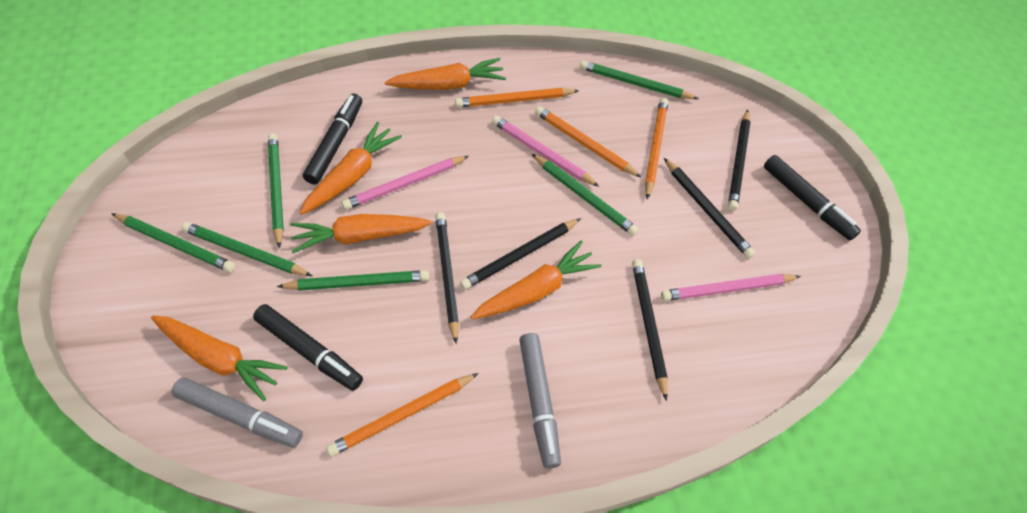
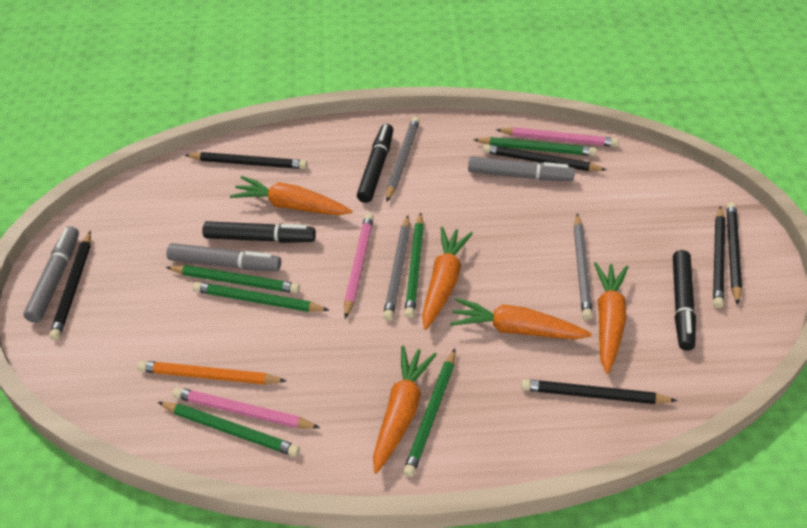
black pencil: [435,212,459,344] [460,218,581,290] [632,259,668,401] [664,158,755,259] [728,109,751,211] = 5 -> [49,230,91,340] [185,152,307,169] [483,144,607,171] [521,379,677,404] [713,206,725,308] [727,202,742,305] = 6
grey marker: [172,377,303,448] [519,333,561,469] = 2 -> [23,226,79,323] [167,243,281,271] [468,156,575,181] = 3
grey pencil: none = 0 -> [383,215,410,321] [386,117,420,202] [574,214,593,320] = 3
orange pencil: [326,373,479,456] [455,88,579,107] [535,106,642,178] [645,98,668,199] = 4 -> [138,361,286,385] = 1

